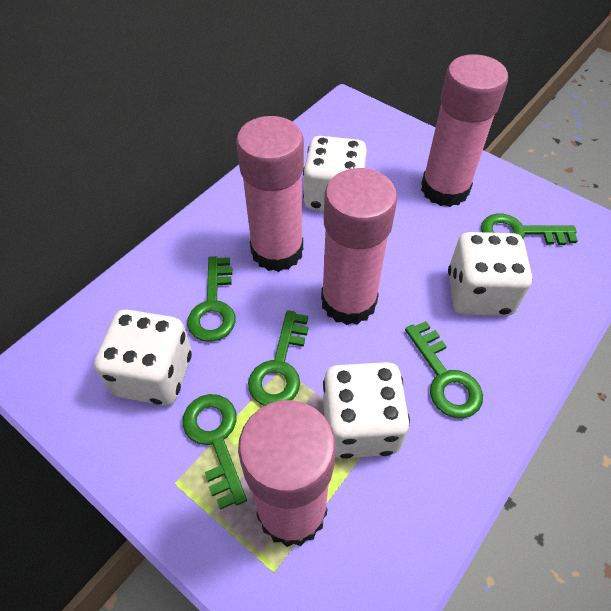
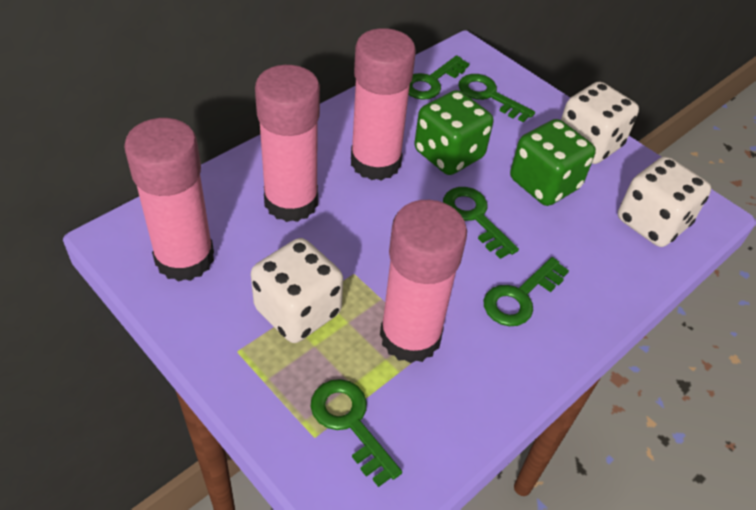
green dice: none = 0 -> [414,90,493,175] [510,119,596,206] = 2
white dice: [94,310,192,405] [303,136,367,211] [323,362,410,459] [448,232,532,316] = 4 -> [251,238,343,343] [561,82,639,164] [618,156,711,247] = 3

